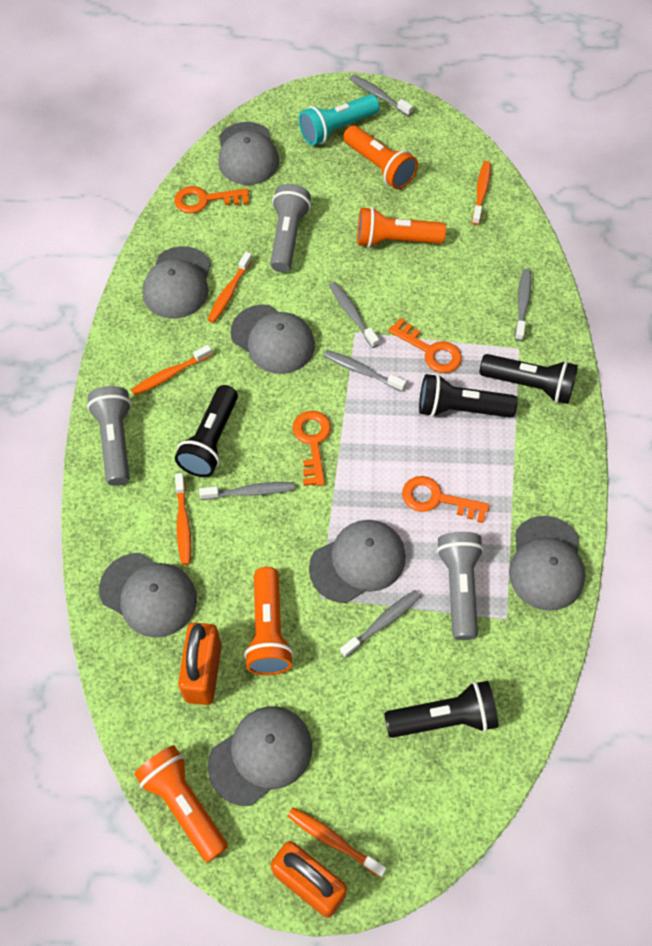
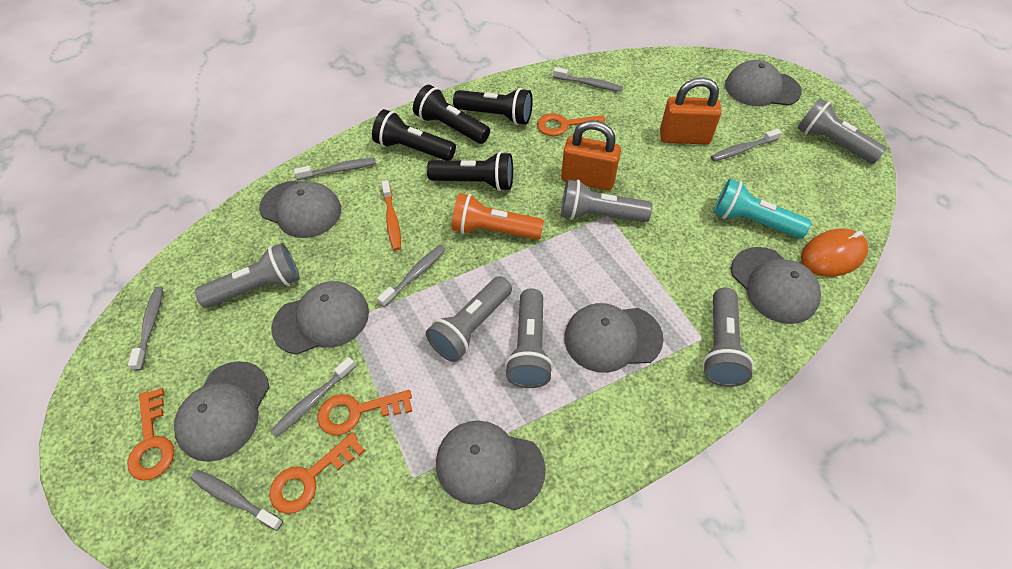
grey flashlight: [87,386,132,486] [270,184,311,272] [436,532,484,640] = 3 -> [195,243,299,308] [426,276,512,362] [505,288,553,388] [561,179,652,222] [702,288,754,387] [798,98,887,164] = 6
grey toothbrush: [199,482,295,500] [323,350,406,392] [329,282,379,348] [340,590,421,658] [350,75,413,116] [515,269,531,341] = 6 -> [128,286,163,371] [190,470,283,531] [271,357,356,437] [294,158,376,180] [377,245,446,307] [553,67,623,92] [711,129,782,161] = 7
orange flashlight: [134,745,228,863] [244,567,294,675] [343,126,418,189] [357,207,446,248] = 4 -> [452,193,544,240] = 1
orange mouse: none = 0 -> [801,229,868,277] = 1
orange toothbrush: [131,345,212,396] [175,473,191,565] [207,252,252,323] [288,808,387,878] [472,161,491,225] = 5 -> [381,180,401,250] = 1

